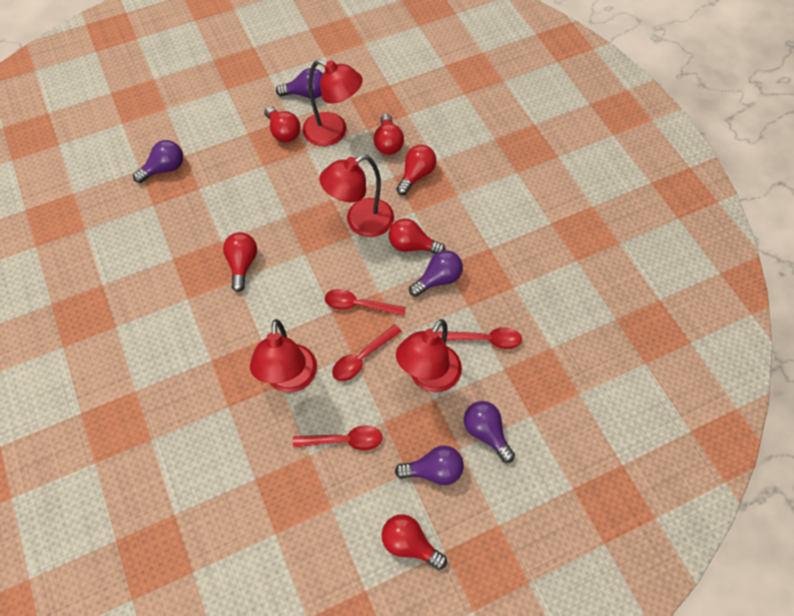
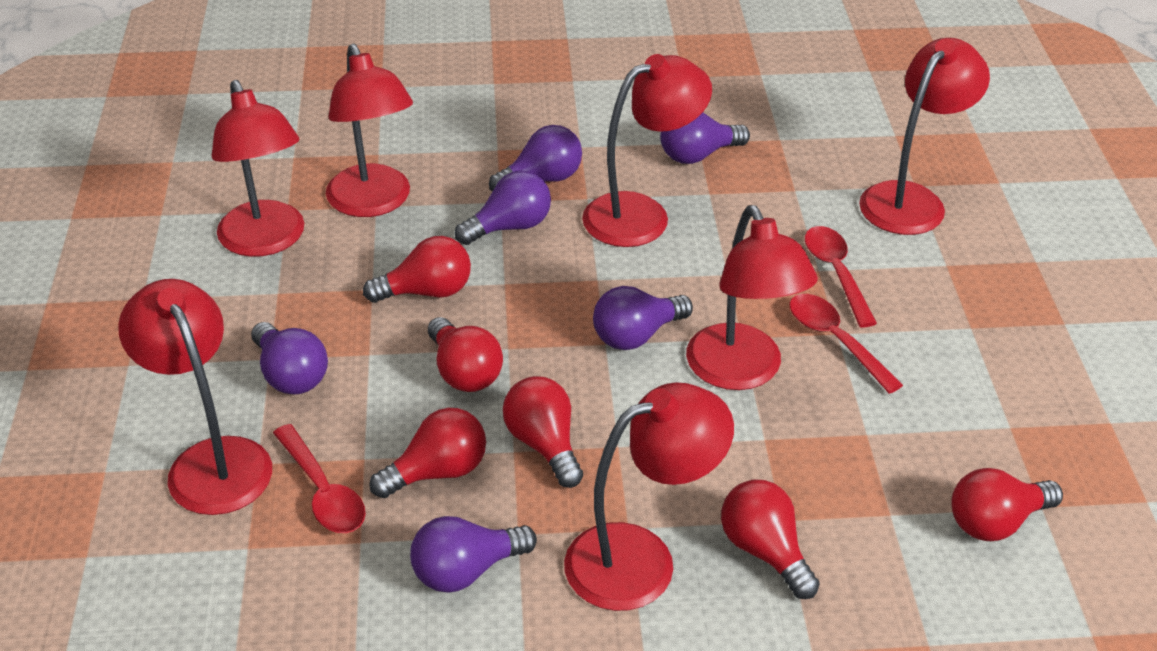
purple light bulb: [133,140,183,183] [276,68,323,98] [395,445,464,485] [409,250,463,297] [464,401,515,463] = 5 -> [251,322,328,395] [410,516,537,593] [455,170,551,245] [489,125,582,192] [593,286,693,350] [660,113,750,164] = 6
red lamp: [250,319,317,393] [302,60,363,146] [319,155,394,237] [396,319,462,392] = 4 -> [118,279,272,515] [212,80,304,257] [326,44,413,217] [564,383,734,611] [582,54,712,247] [686,205,818,390] [859,38,990,235] = 7
red spoon: [293,425,383,450] [325,289,406,316] [332,324,401,381] [438,327,522,349] = 4 -> [273,424,366,533] [789,294,903,394] [805,226,877,327] = 3

